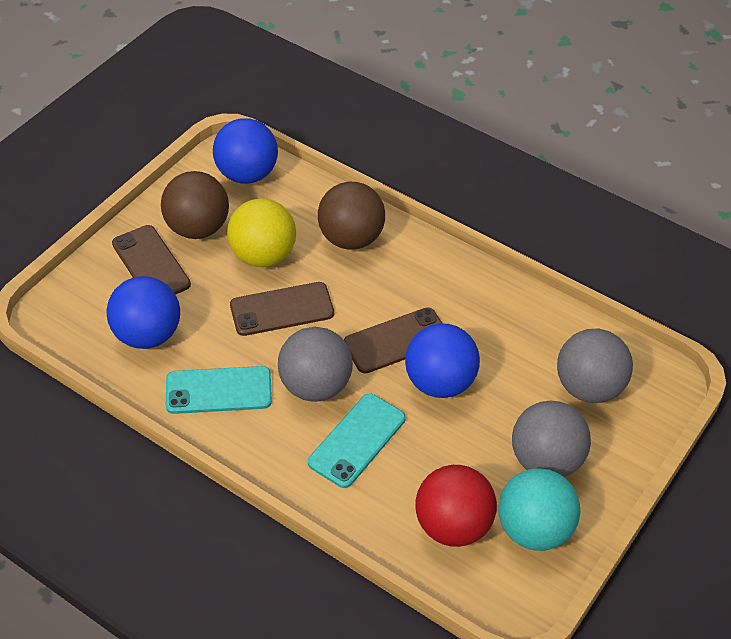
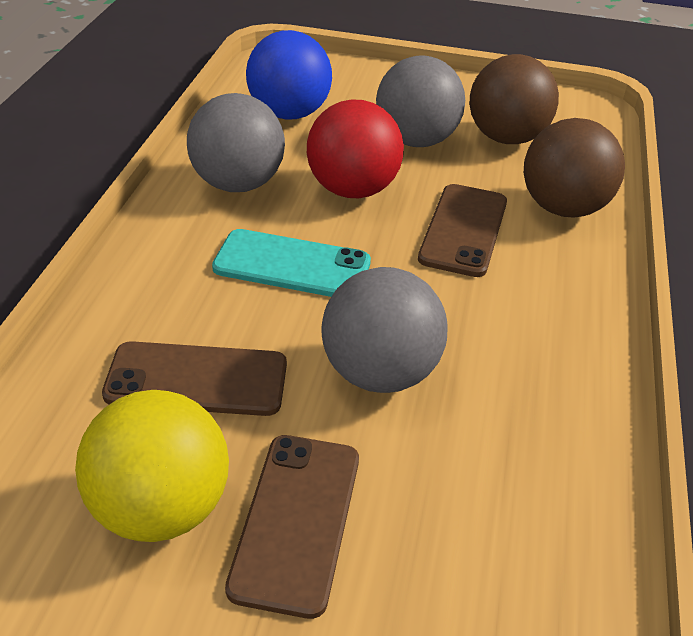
blue ball: [107,276,180,349] [213,118,278,184] [405,323,480,398] = 3 -> [246,30,332,120] = 1
turquoise ball: [498,468,580,551] = 1 -> none = 0
turquoise phone: [166,366,272,414] [308,393,406,488] = 2 -> [212,229,371,297] = 1

